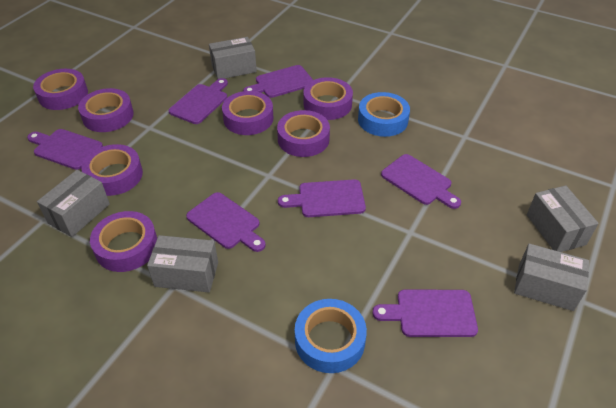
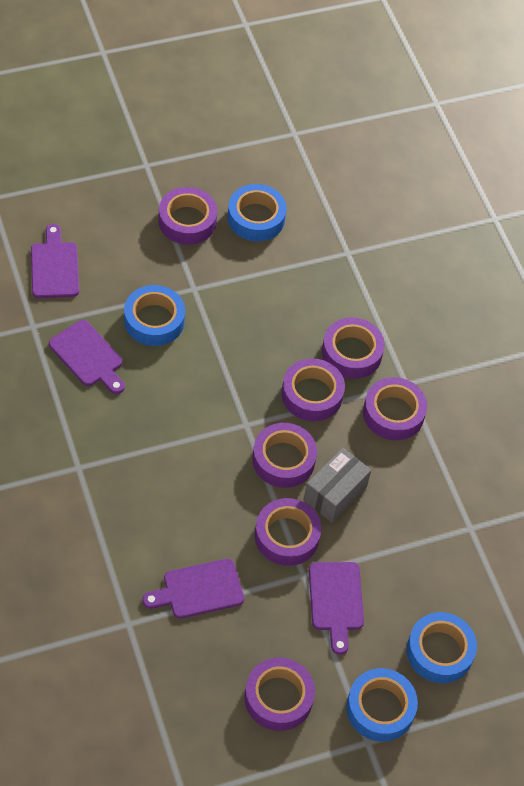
blue tape: [295,299,367,373] [358,92,410,137] = 2 -> [124,285,185,346] [228,184,286,241] [346,668,418,742] [407,612,477,683] = 4
grey box: [37,170,110,237] [147,235,218,292] [209,37,257,79] [514,244,589,311] [527,185,599,252] = 5 -> [304,448,371,522] = 1
purple cutting board: [27,129,103,170] [169,78,228,124] [186,192,266,252] [243,65,313,98] [278,179,366,217] [372,290,478,337] [381,154,461,209] = 7 -> [31,224,79,298] [49,320,125,394] [142,559,244,619] [309,562,364,655] = 4

